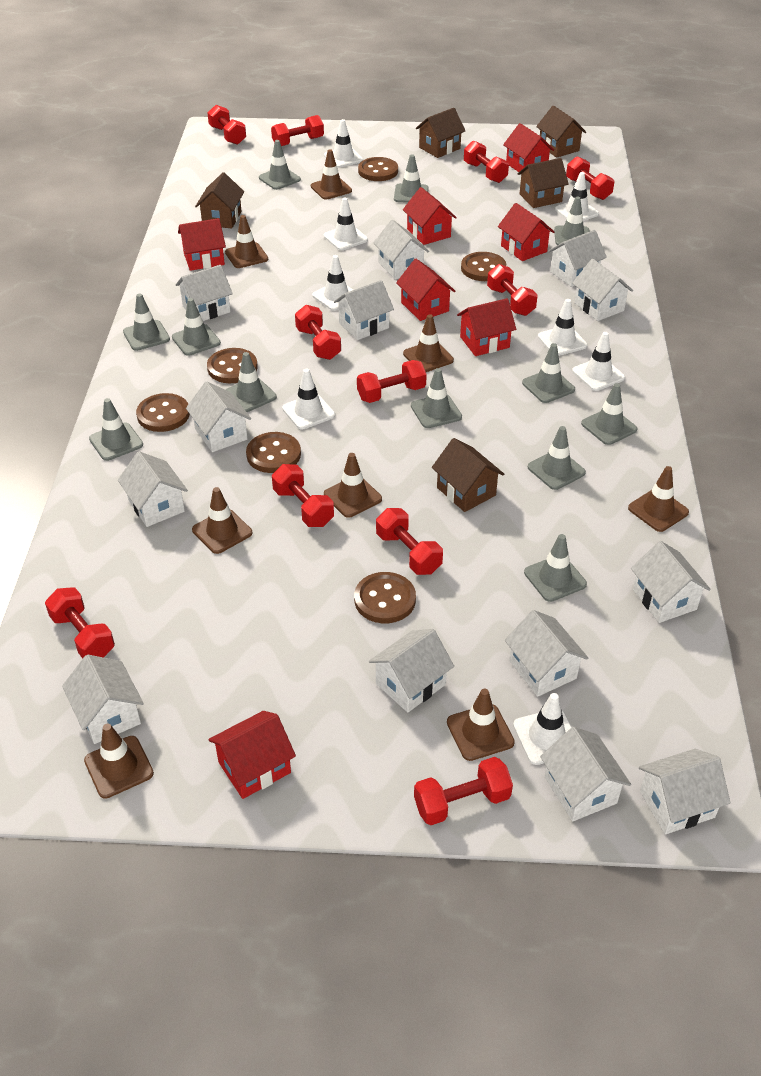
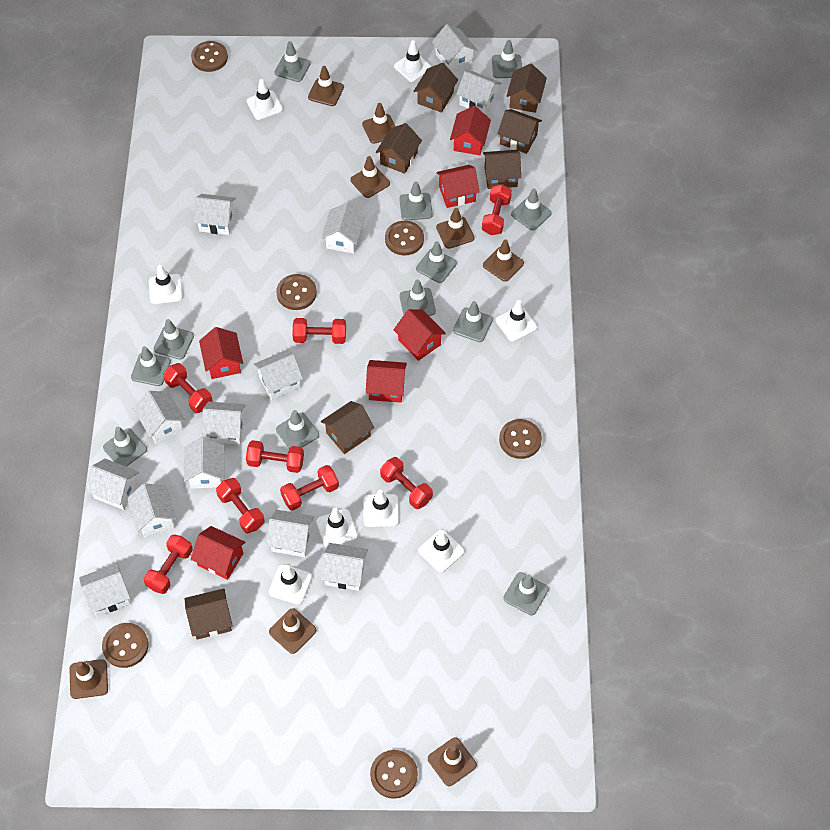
brown house: [195,172,244,229] [416,108,466,158] [432,438,504,512] [518,158,569,208] [536,106,586,158] = 5 -> [184,588,233,640] [321,401,374,454] [376,123,422,174] [413,63,458,113] [483,150,521,189] [497,109,542,154] [507,63,547,113] = 7
red dumbbell: [45,587,115,659] [208,105,246,145] [271,115,324,146] [272,464,334,527] [295,305,341,360] [357,360,427,403] [376,508,443,575] [414,757,513,825] [464,141,509,183] [487,264,538,316] [566,156,614,200] = 11 -> [144,535,193,594] [163,363,213,413] [216,478,265,533] [246,440,304,473] [280,465,339,510] [293,318,346,344] [380,457,433,509] [482,184,512,235] = 8
red house: [178,218,226,271] [208,711,296,799] [396,259,455,321] [403,187,457,245] [457,298,516,356] [498,203,554,261] [503,123,554,172] = 7 -> [191,526,245,580] [199,327,243,379] [366,360,407,403] [394,309,446,361] [436,165,480,208] [450,106,491,155] = 6

